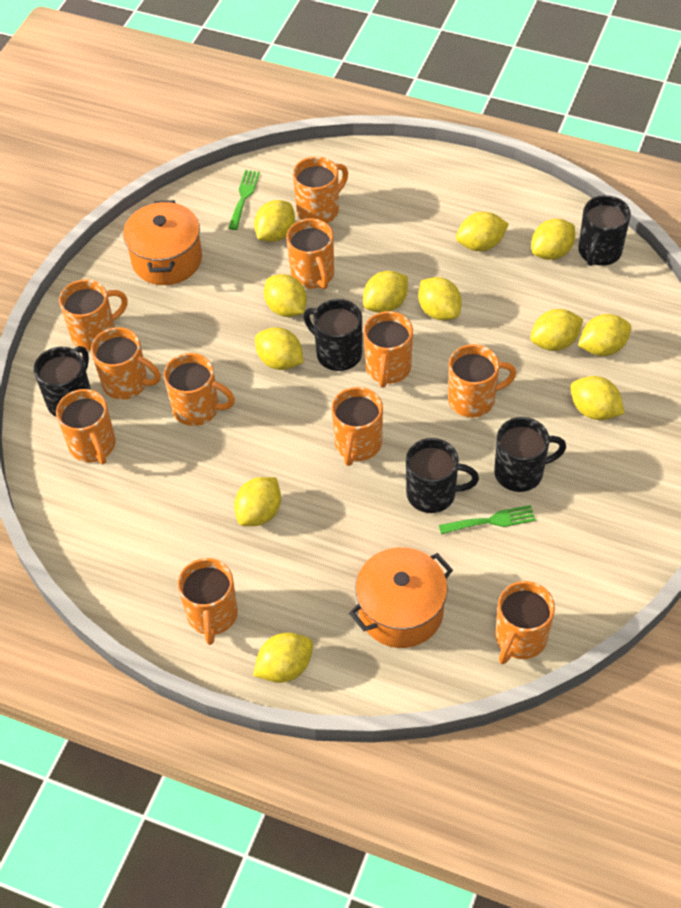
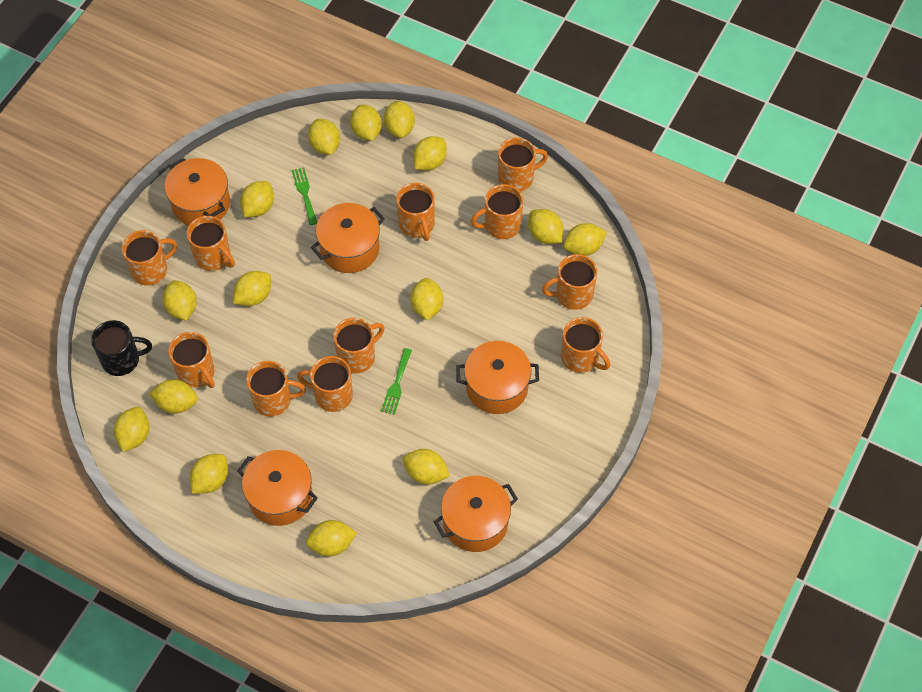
black mug: [34,346,91,417] [303,299,362,371] [406,438,479,513] [494,417,566,492] [578,195,631,266] = 5 -> [91,320,152,376] = 1
orange pot: [123,200,202,285] [349,547,453,648] = 2 -> [165,158,230,226] [237,450,318,526] [311,203,385,273] [434,476,518,552] [456,341,539,414] = 5
yellow lemon: [234,477,281,526] [253,633,313,683] [254,200,295,242] [255,327,304,370] [264,274,307,317] [363,271,408,313] [418,277,462,320] [456,212,509,251] [530,309,583,351] [531,219,575,260] [571,376,625,420] [578,314,631,356] = 12 -> [114,407,150,452] [149,379,198,414] [163,280,197,321] [190,454,228,494] [233,271,271,306] [240,181,274,217] [306,520,357,556] [308,119,340,155] [350,104,382,141] [384,100,415,138] [403,449,450,485] [410,278,443,320] [413,136,447,171] [528,209,563,244] [563,223,607,256] = 15

